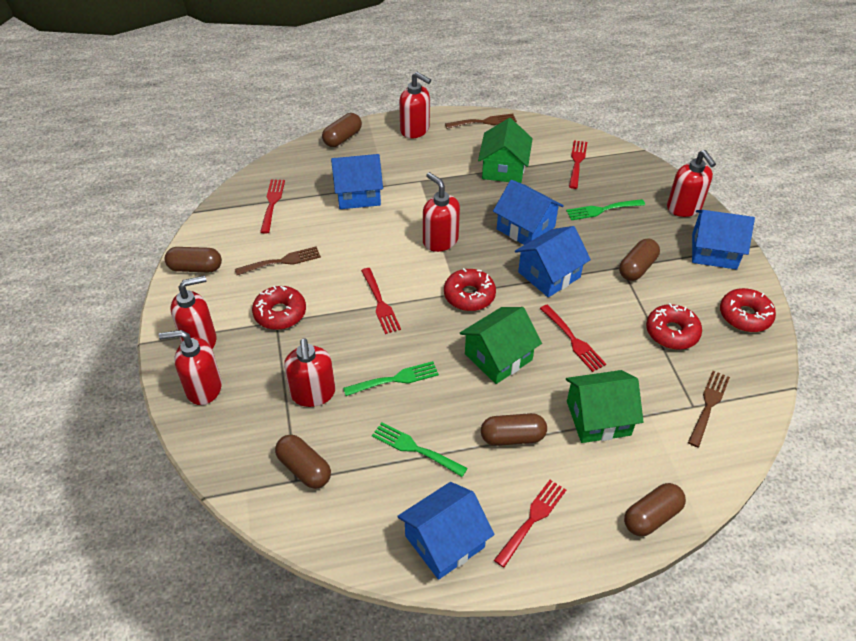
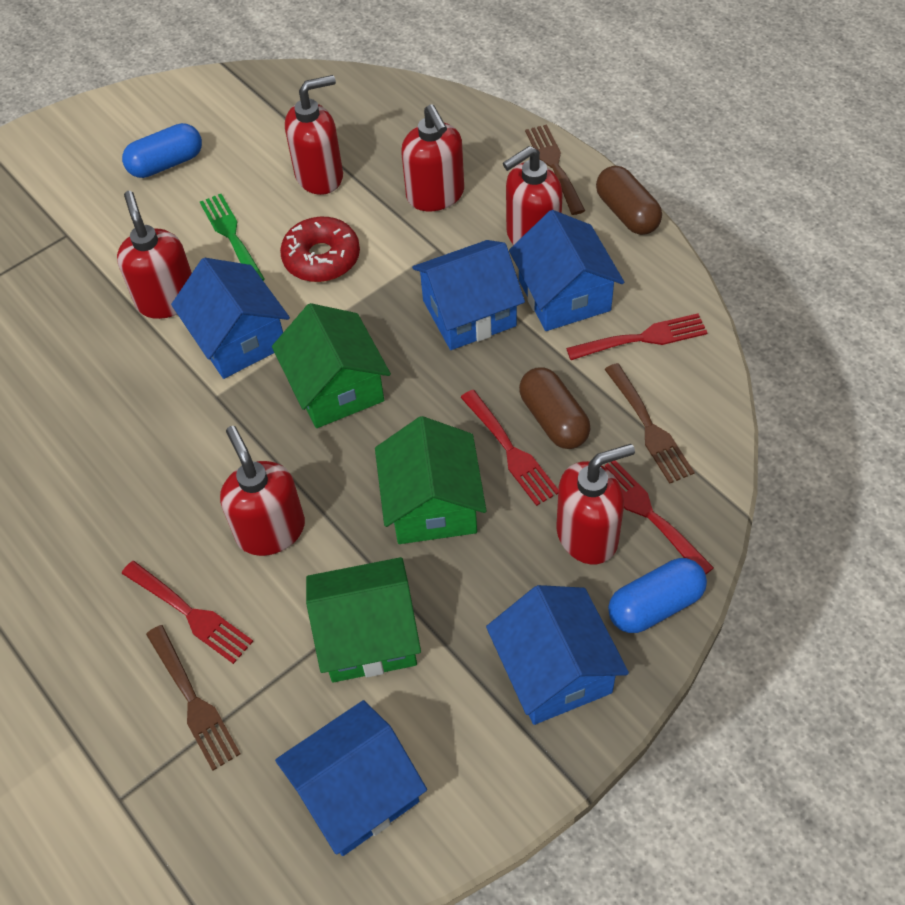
blue capsule: none = 0 -> [122,123,202,178] [608,558,707,633] = 2
brown capsule: [164,247,222,272] [275,434,331,489] [322,113,362,147] [481,413,547,446] [619,238,660,281] [624,483,686,536] = 6 -> [519,367,590,449] [596,166,662,235] = 2
green fork: [343,361,439,396] [372,422,468,477] [566,199,645,220] = 3 -> [200,194,265,281] = 1
red donut: [252,286,306,330] [444,268,496,311] [646,303,702,350] [720,288,776,332] = 4 -> [280,217,360,282] = 1
red fork: [260,179,285,234] [361,268,401,334] [494,480,566,567] [540,305,606,372] [569,140,587,189] = 5 -> [121,561,253,664] [460,390,558,506] [566,313,708,360] [605,460,714,574] = 4

